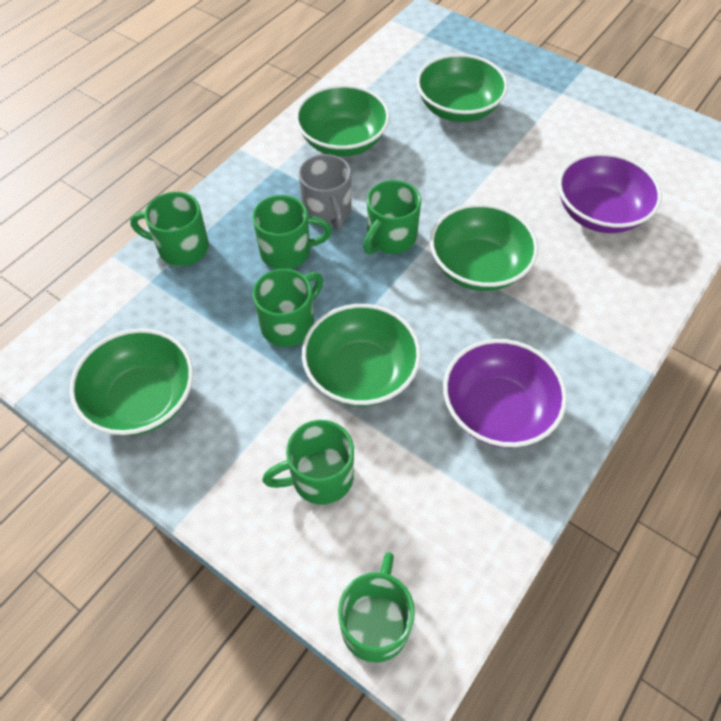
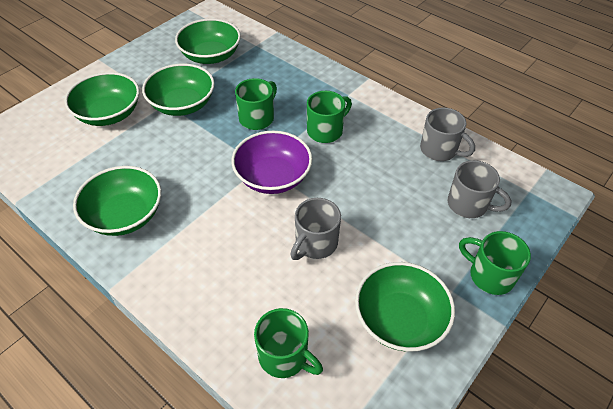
green mug: [130,192,209,266] [252,195,332,269] [253,269,323,347] [262,420,354,505] [338,552,415,663] [363,180,421,254] = 6 -> [235,78,277,130] [254,308,323,378] [307,91,352,143] [459,231,531,295] = 4
grey mug: [299,154,351,230] = 1 -> [290,198,341,260] [420,107,475,161] [448,160,512,218] = 3
purple bowl: [443,339,567,448] [558,152,662,233] = 2 -> [231,131,312,194] = 1

